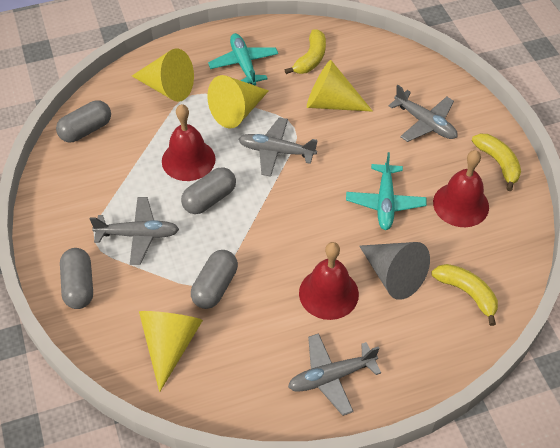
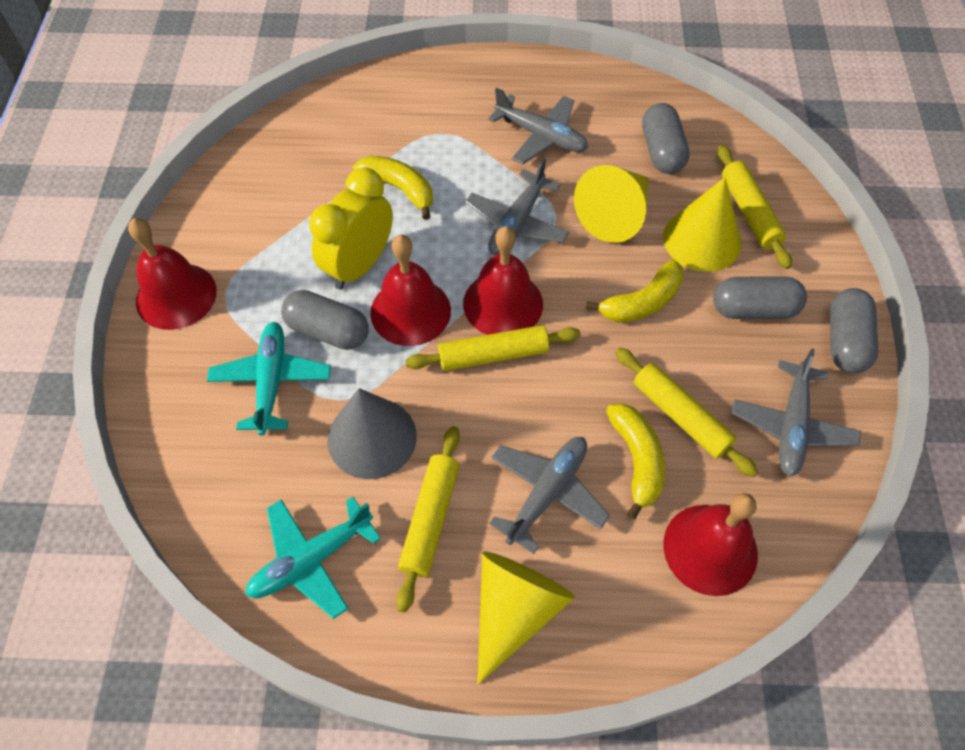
red bell: [162,104,216,181] [299,242,359,320] [433,150,489,227] = 3 -> [128,218,217,330] [370,235,451,346] [463,226,543,335] [663,493,758,596] = 4
yellow clock: none = 0 -> [309,168,393,289] = 1
yellow cone: [132,49,194,102] [139,311,203,392] [207,75,269,129] [307,60,373,112] = 4 -> [477,551,575,685] [574,165,649,243] [663,177,741,272] = 3
yellow rolling pin: none = 0 -> [396,426,460,613] [405,325,580,371] [615,348,758,477] [717,145,792,269] = 4

